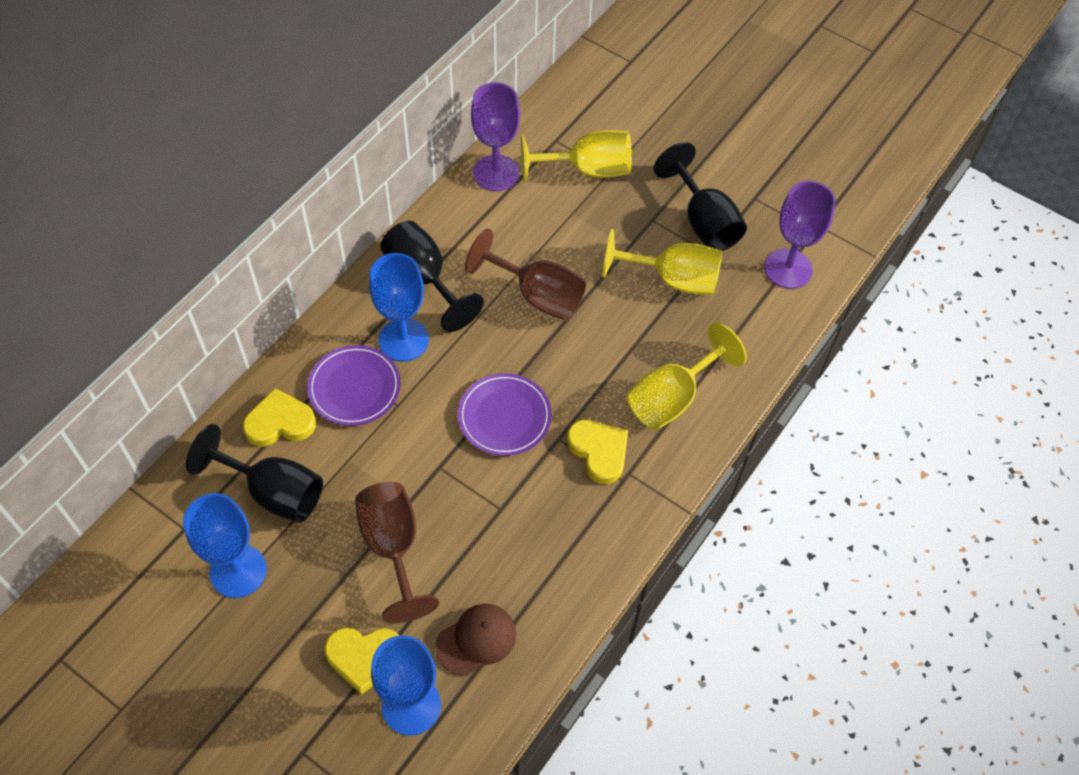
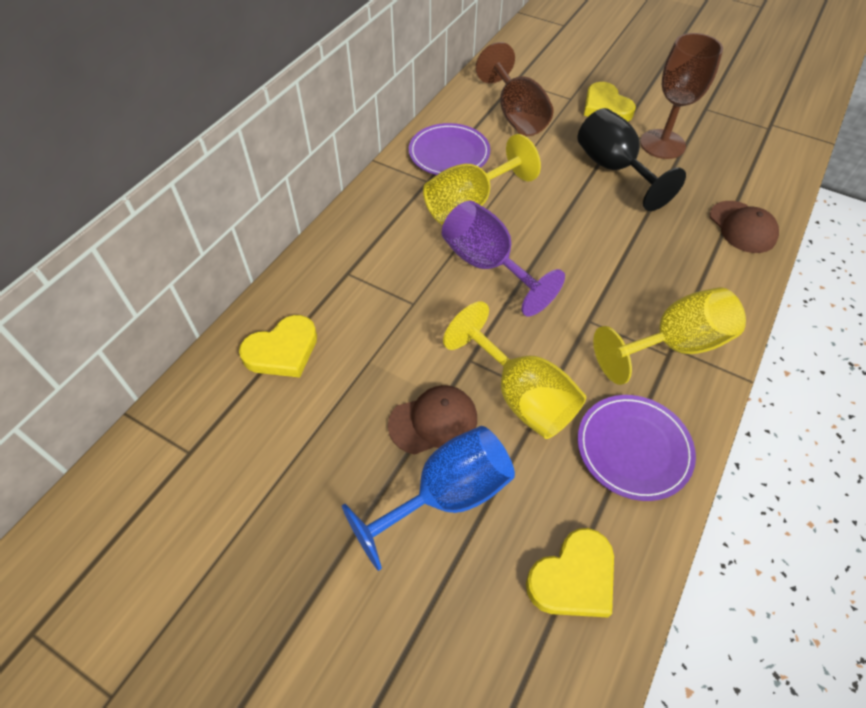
black goblet: [186,424,323,523] [380,221,484,332] [654,142,747,251] = 3 -> [578,108,686,211] = 1
blue goblet: [183,493,267,598] [369,253,429,362] [371,635,441,735] = 3 -> [342,426,515,571] = 1
brown cap: [435,604,516,676] = 1 -> [388,385,477,454] [710,201,779,253] = 2
purple goblet: [471,82,520,191] [764,181,836,289] = 2 -> [442,200,565,316] = 1

